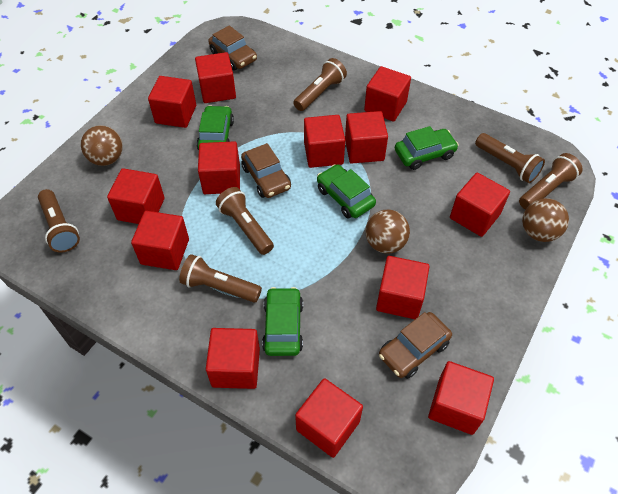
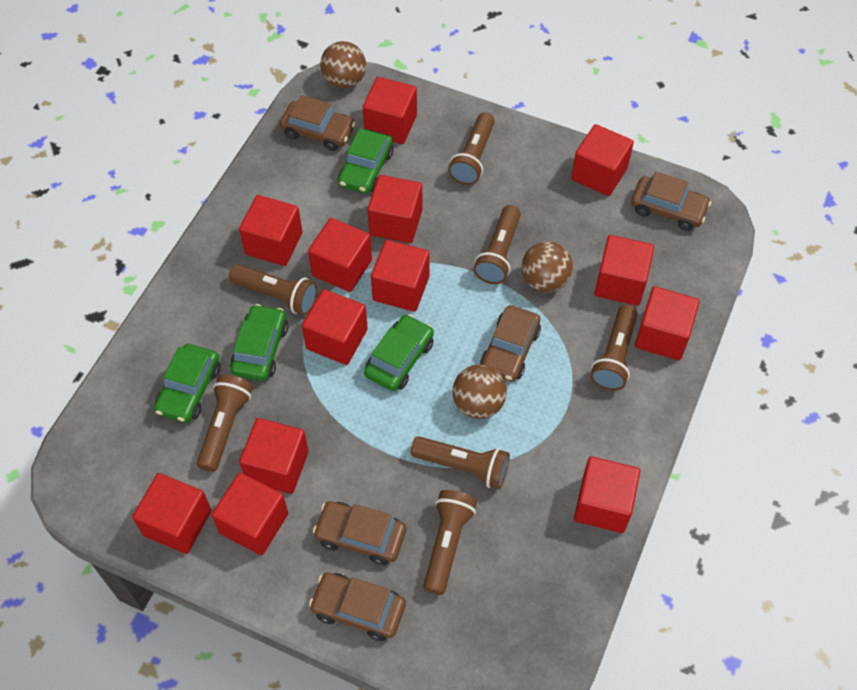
brown car: [208,26,257,71] [241,143,291,198] [379,312,452,379] = 3 -> [280,95,356,151] [309,572,406,641] [313,501,406,565] [480,305,541,382] [631,172,711,231] = 5
brown flashlight: [38,189,80,253] [179,254,262,302] [216,187,274,255] [293,58,347,111] [475,133,545,183] [519,153,583,209] = 6 -> [197,374,253,472] [229,264,318,315] [411,436,510,489] [423,490,477,595] [448,112,495,185] [473,205,521,284] [590,305,638,391] = 7

